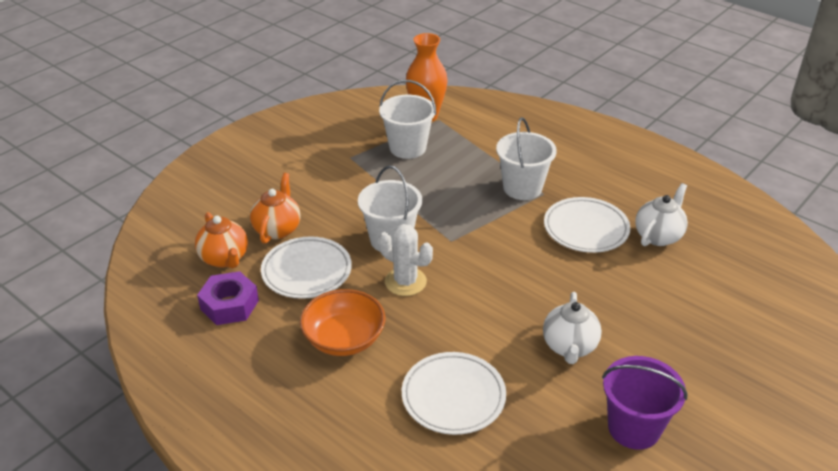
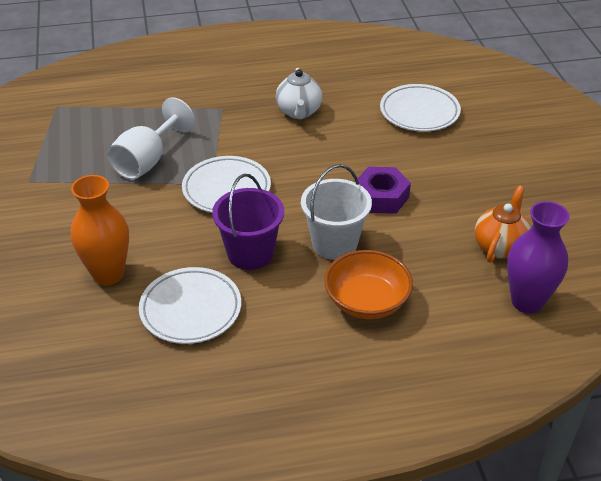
orange teapot: [195,212,248,268] [250,173,301,244] = 2 -> [475,185,531,263] = 1
purple vase: none = 0 -> [507,201,569,314] = 1
white bucket: [358,165,422,252] [379,80,436,159] [496,117,557,200] = 3 -> [301,164,372,260] = 1
white cactus: [379,224,433,296] = 1 -> none = 0
white goblet: none = 0 -> [107,97,195,180] = 1
white teapot: [543,292,602,364] [635,183,688,246] = 2 -> [276,68,323,119] = 1

